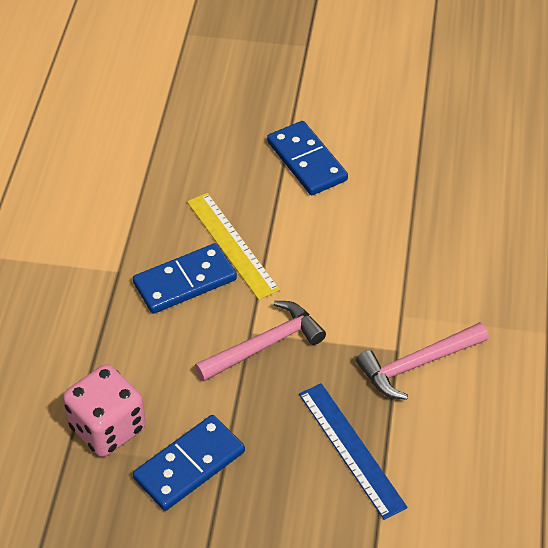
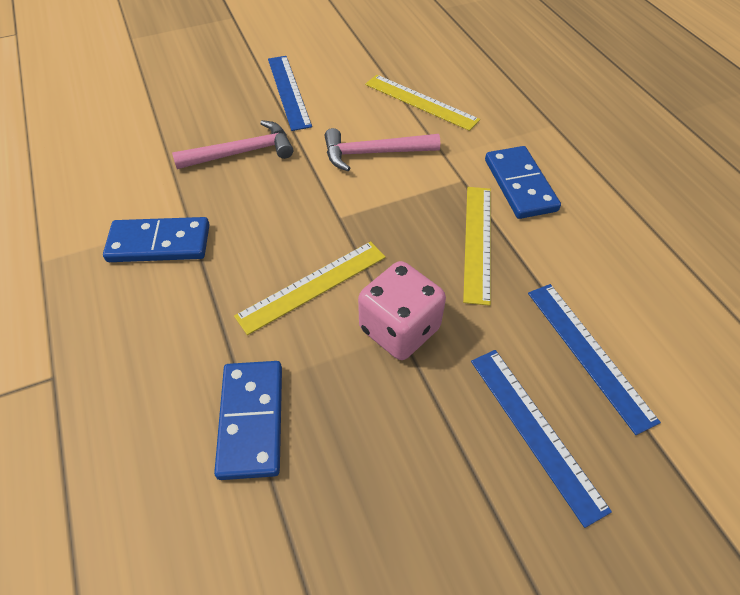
blue ruler: [299,383,408,520] = 1 -> [268,56,312,131] [471,350,612,528] [528,284,661,435] = 3
yellow ruler: [187,193,280,300] = 1 -> [234,241,386,335] [365,75,480,131] [463,187,491,306] = 3

